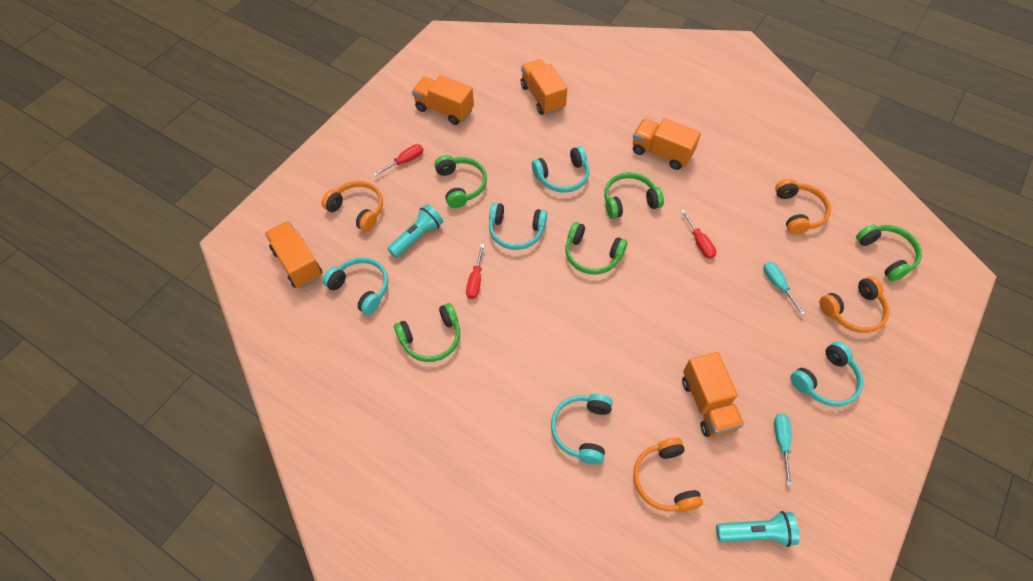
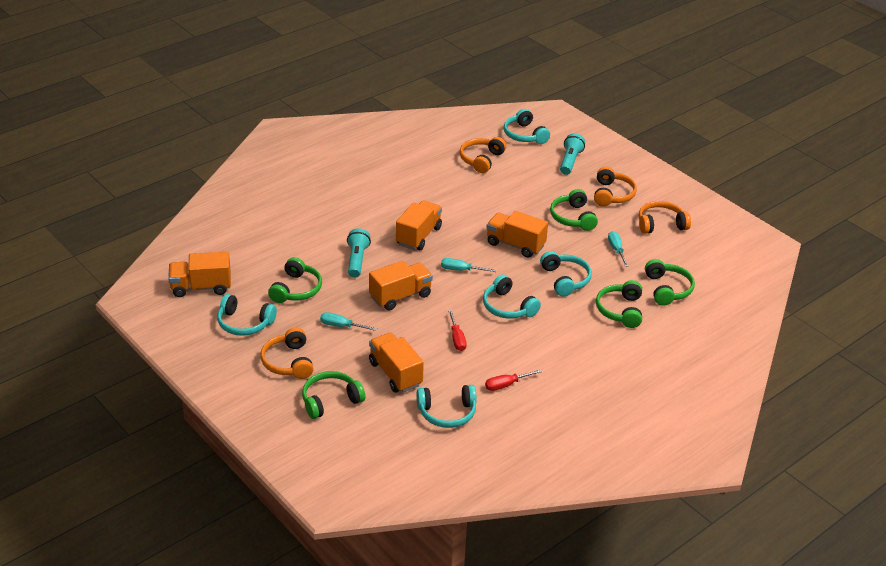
red screwdriver: [374,144,424,176] [466,244,485,299] [681,210,716,259] = 3 -> [448,310,467,351] [485,369,542,391] = 2
turquoise screwdriver: [763,262,805,315] [774,414,792,486] = 2 -> [320,312,377,331] [441,258,496,272] [608,231,629,267] = 3

